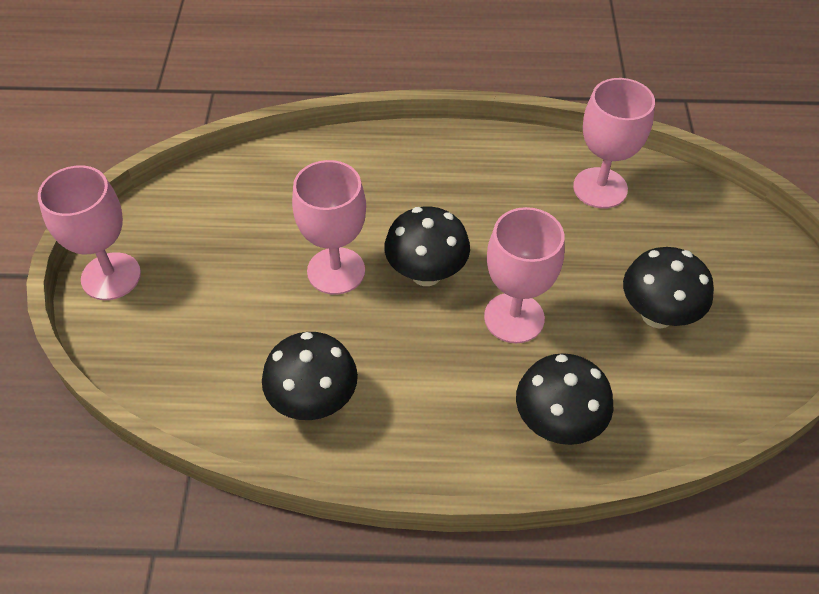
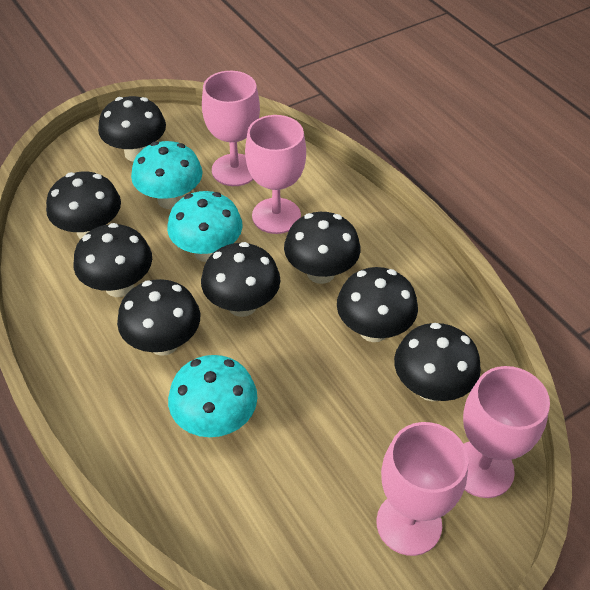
black mushroom: [262,332,358,420] [384,206,470,286] [516,353,613,445] [623,247,714,329] = 4 -> [46,171,121,239] [74,223,152,297] [98,96,166,161] [117,279,200,356] [201,242,280,317] [284,212,360,284] [337,267,418,342] [394,323,481,401] = 8
turquoise mushroom: none = 0 -> [131,141,203,209] [167,191,242,262] [168,355,257,437] = 3

